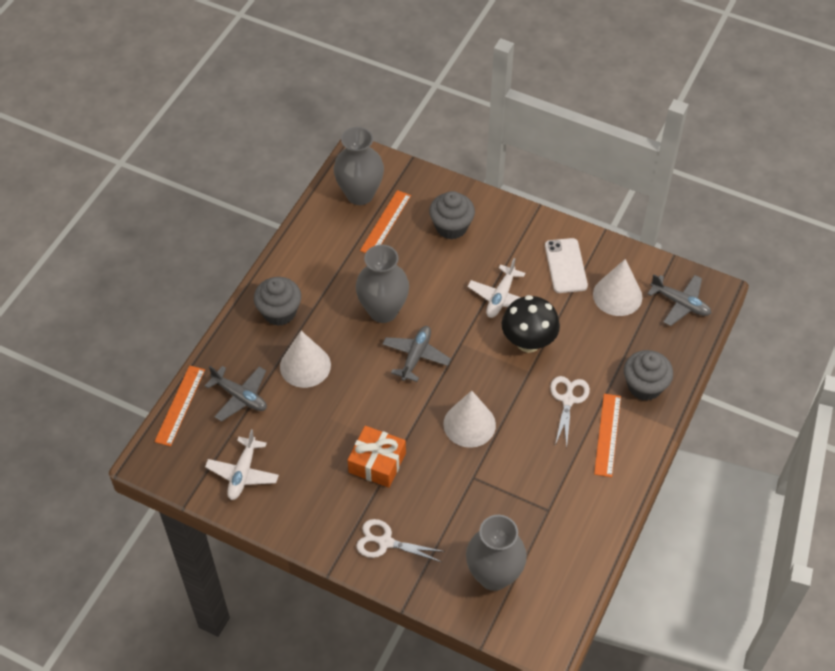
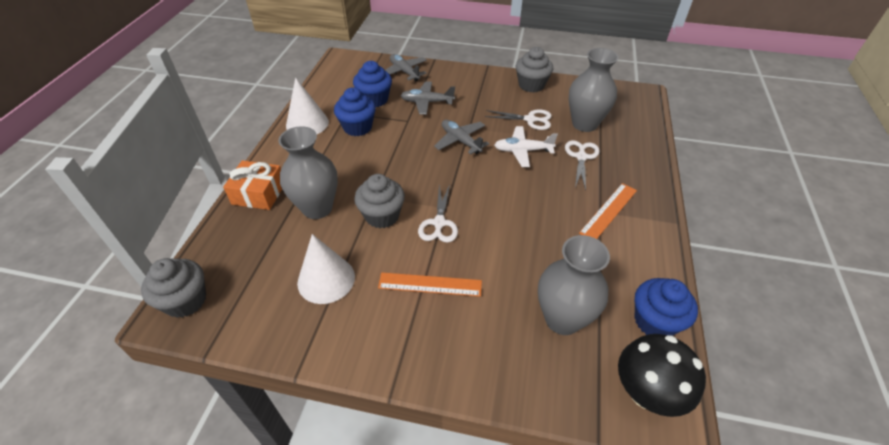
blue cupcake: none = 0 -> [334,87,376,136] [353,61,392,107] [635,278,698,336] = 3
orange ruler: [154,365,205,446] [360,190,411,253] [594,394,621,477] = 3 -> [378,272,482,297] [579,183,637,239] = 2
white cone: [280,331,331,388] [443,391,496,448] [593,259,642,316] = 3 -> [286,77,329,134] [297,234,355,304] = 2
white phone: [545,238,588,293] = 1 -> none = 0
white plane: [205,429,279,500] [468,258,525,318] = 2 -> [494,126,558,167] = 1
white scissors: [356,519,445,562] [550,376,590,448] = 2 -> [418,184,458,243] [485,109,552,130] [565,140,600,190] = 3

